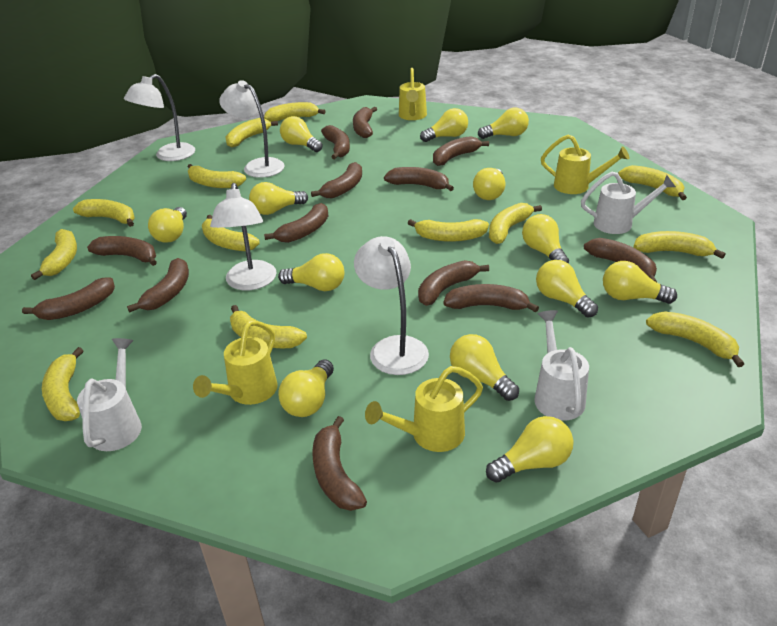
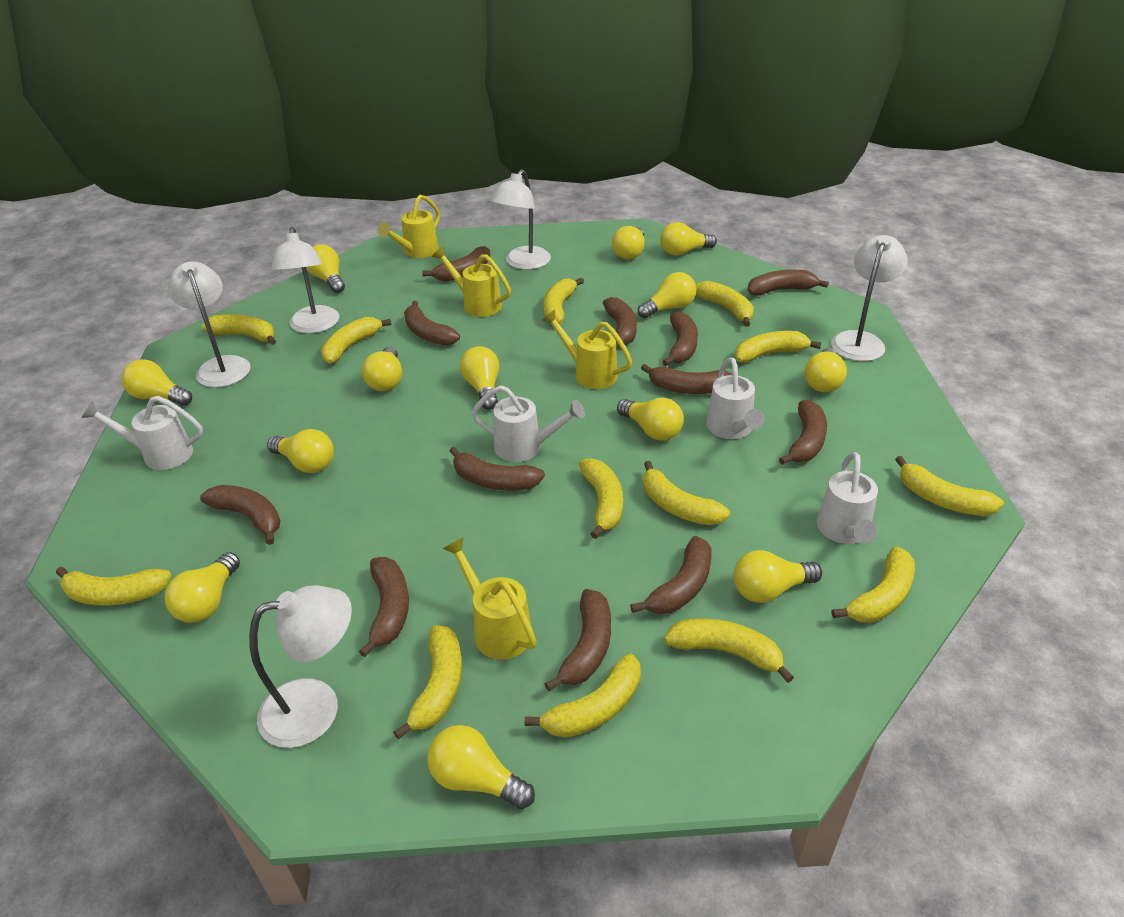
brown banana: [22,277,115,320] [87,236,157,266] [127,258,189,312] [264,203,328,243] [311,162,362,198] [312,416,367,511] [321,125,350,159] [353,107,377,138] [384,167,454,191] [418,260,489,306] [433,136,489,166] [443,284,539,312] [584,238,657,282] = 13 -> [200,485,280,545] [359,557,409,657] [404,301,460,346] [422,246,490,281] [450,447,545,491] [545,589,611,691] [603,297,637,348] [630,536,712,614] [641,364,733,394] [662,311,698,366] [747,270,829,296] [779,400,827,465] = 12
white lamp: [124,74,195,161] [210,183,277,290] [219,80,285,178] [354,236,429,375] = 4 -> [168,262,251,388] [249,585,352,748] [271,227,340,334] [490,169,551,270] [831,235,908,361] = 5
white watering can: [77,338,142,451] [534,310,589,420] [581,171,676,234] = 3 -> [81,396,203,470] [471,385,585,462] [706,358,765,439] [817,452,878,544] = 4

